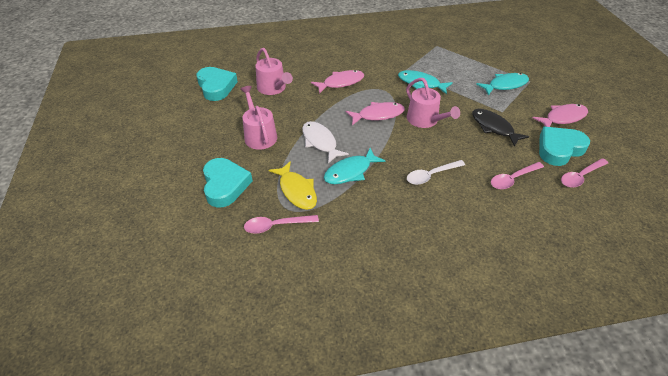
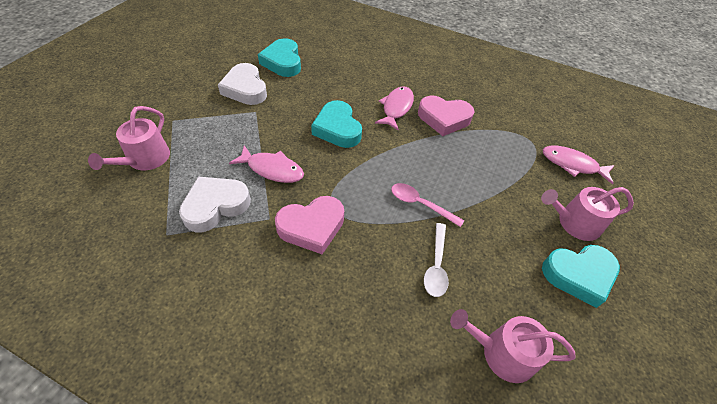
black fish: [472,109,529,147] = 1 -> none = 0
pink heart: none = 0 -> [275,196,344,254] [418,96,475,136] = 2
pink spoon: [244,215,319,234] [491,162,544,189] [561,158,608,188] = 3 -> [391,183,464,227] = 1
turquoise fish: [324,148,386,184] [398,70,453,95] [476,73,529,96] = 3 -> none = 0
white fish: [302,121,349,163] = 1 -> none = 0
white heart: none = 0 -> [179,177,251,232] [218,63,267,105] = 2
yellow fish: [268,161,317,210] = 1 -> none = 0

